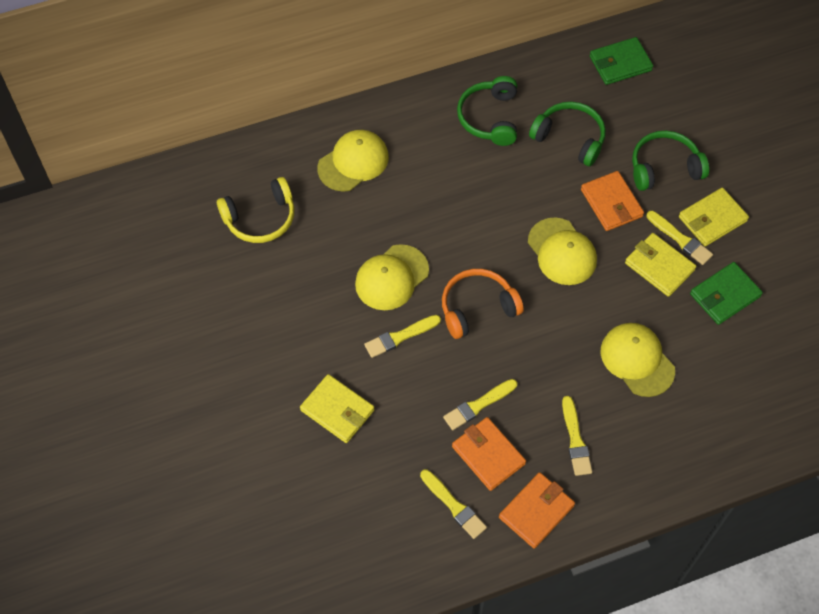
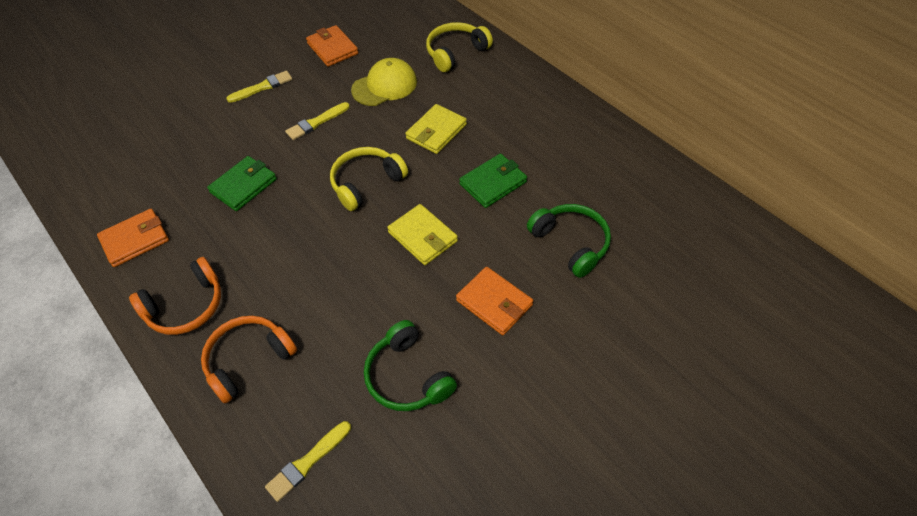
green headphones: [457,76,517,146] [529,102,606,166] [632,131,709,191] = 3 -> [364,320,457,411] [527,204,611,278] = 2
orange headphones: [442,269,524,339] = 1 -> [129,257,221,335] [201,316,297,403] = 2
yellow brush: [364,315,441,358] [420,469,487,539] [443,379,517,430] [562,396,592,476] [646,211,713,265] = 5 -> [226,71,292,103] [265,421,351,502] [285,102,350,140] = 3
yellow cap: [317,130,389,192] [355,244,429,310] [528,217,597,285] [601,323,675,397] = 4 -> [351,58,417,106] = 1
yellow headphones: [217,177,295,243] = 1 -> [330,147,408,211] [426,22,493,72] = 2
yellow wallet: [300,374,375,443] [625,233,696,297] [679,188,749,246] = 3 -> [387,204,458,265] [405,104,467,154] = 2

